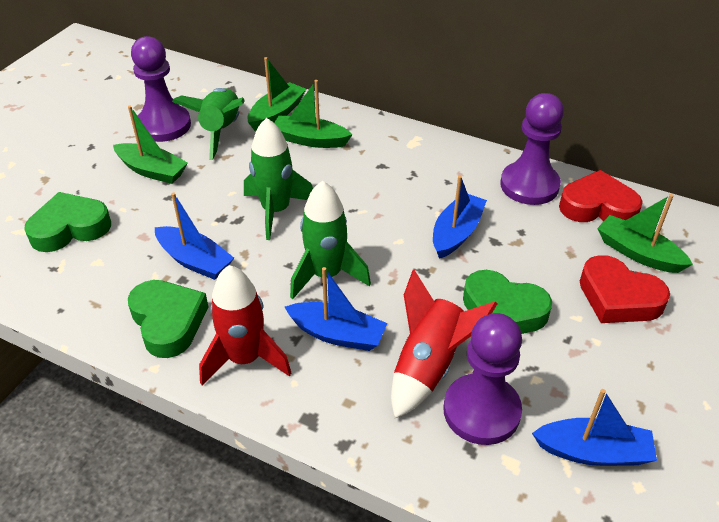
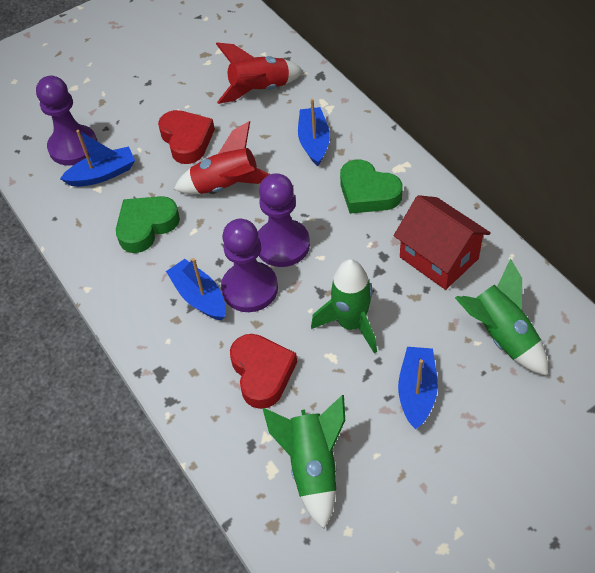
green boat: [113,106,188,184] [248,57,306,131] [274,80,353,148] [597,194,693,273] = 4 -> none = 0
green heart: [24,192,111,252] [128,280,208,358] [463,270,552,334] = 3 -> [116,196,180,253] [340,160,403,214] = 2
red house: none = 0 -> [394,195,491,290] = 1

